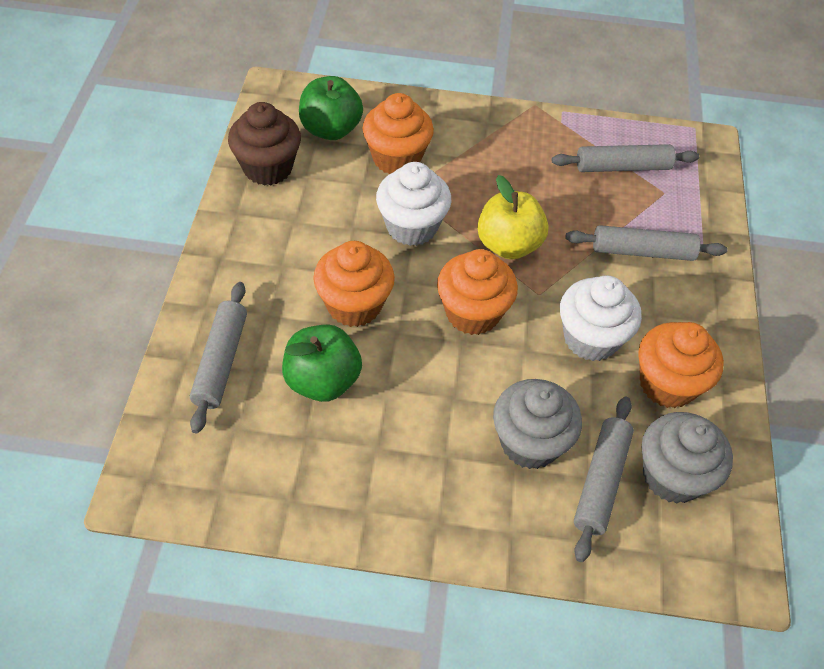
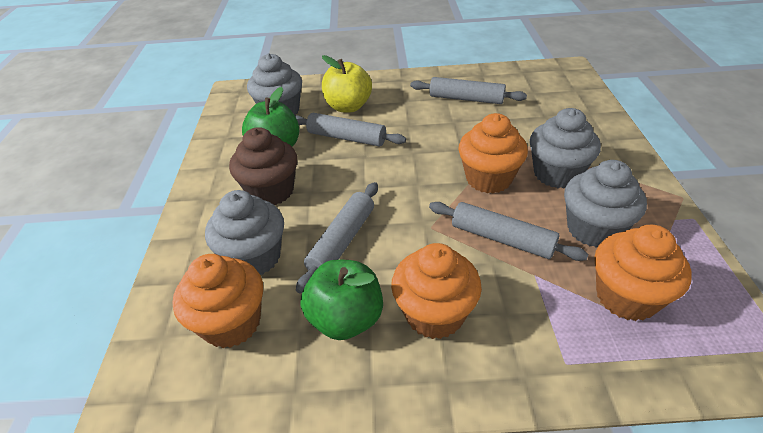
grey cupcake: [493,379,582,469] [642,412,733,503] = 2 -> [205,190,284,275] [247,53,302,115] [529,108,601,188] [564,160,647,248] = 4
white cupcake: [376,162,451,246] [560,275,642,361] = 2 -> none = 0

